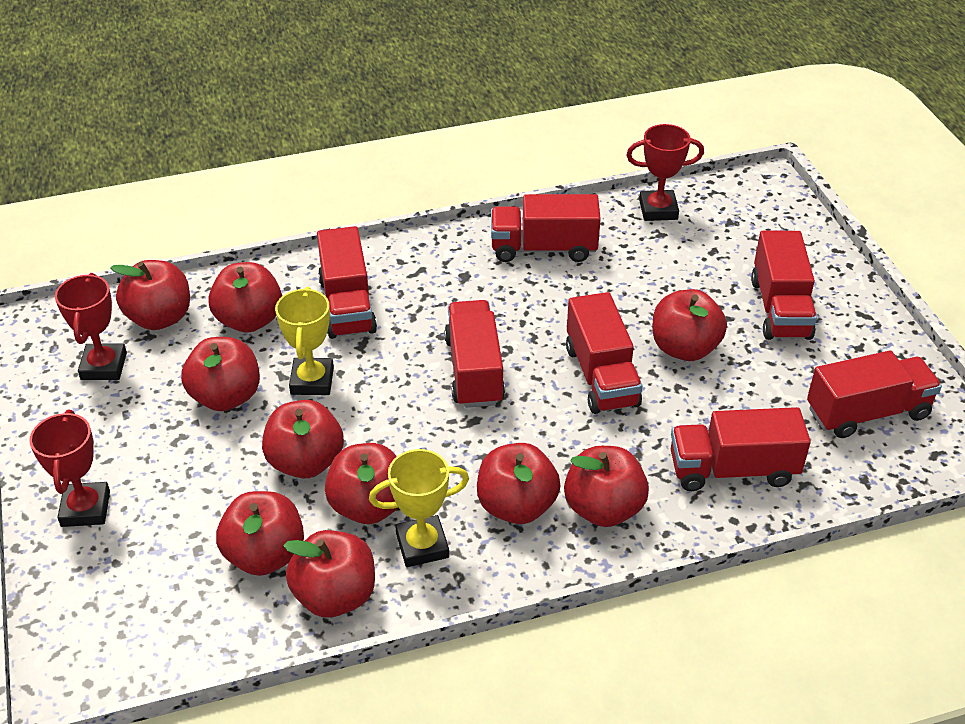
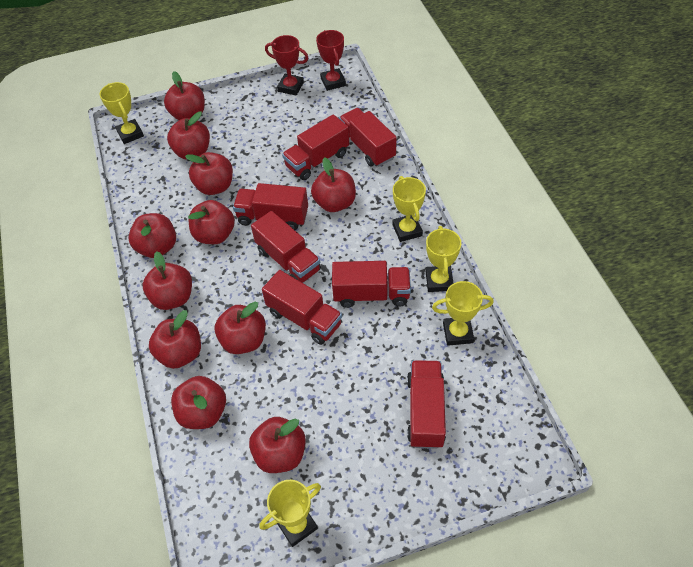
red apple: [110,260,190,330] [181,337,260,411] [208,262,282,333] [216,491,304,576] [262,400,344,478] [283,530,375,617] [325,443,398,524] [477,443,561,524] [564,446,649,527] [652,289,727,361] = 10 -> [128,213,176,258] [143,251,192,310] [149,310,201,369] [164,71,205,120] [167,111,210,160] [171,376,226,429] [185,152,233,195] [188,200,235,244] [215,302,266,354] [249,417,306,473] [311,157,356,212] = 11
red trophy: [29,410,110,527] [55,273,127,380] [626,124,704,221] = 3 -> [265,35,308,95] [316,30,346,91] = 2
yellow trophy: [275,287,334,395] [369,449,469,567] = 2 -> [100,82,144,144] [259,480,321,547] [392,176,426,242] [426,226,461,292] [432,281,494,346] = 5

